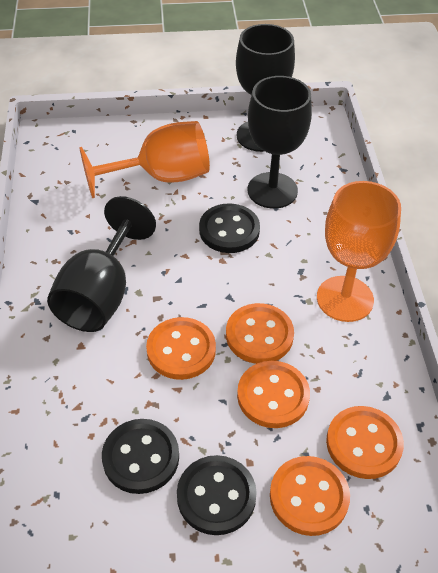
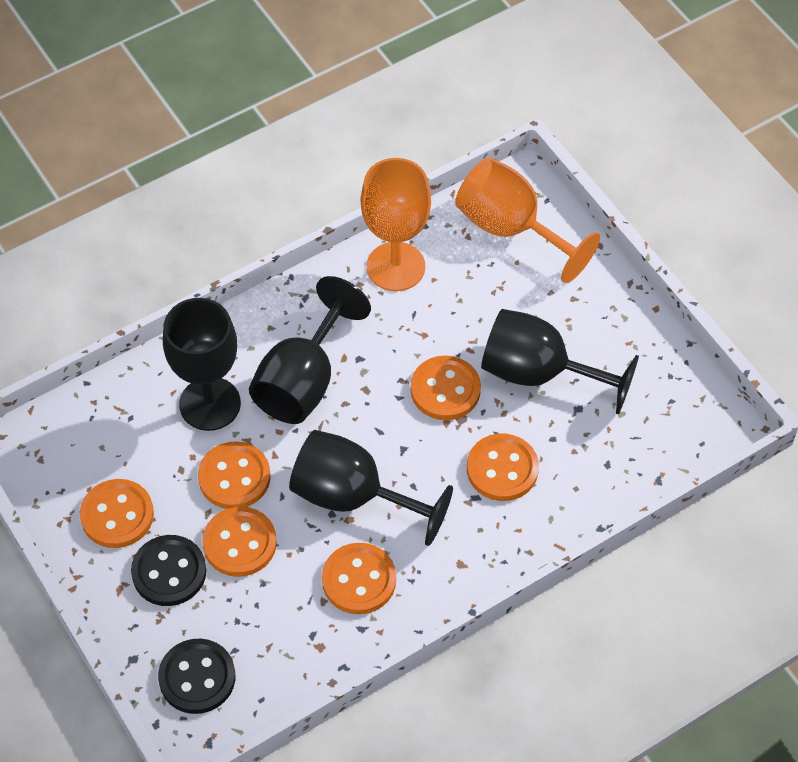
black button: [102,419,179,494] [177,455,257,535] [199,203,260,253] = 3 -> [131,535,206,606] [158,639,235,714] = 2
black goblet: [47,196,156,332] [236,24,295,152] [247,76,312,209] = 3 -> [163,298,241,431] [249,276,371,424] [289,430,453,546] [481,309,639,415] = 4
orange button: [146,317,216,380] [226,303,294,364] [237,361,310,428] [270,456,350,536] [326,406,404,479] = 5 -> [80,479,154,548] [198,441,270,509] [202,506,277,577] [322,543,396,614] [411,356,481,420] [467,434,539,501] = 6

